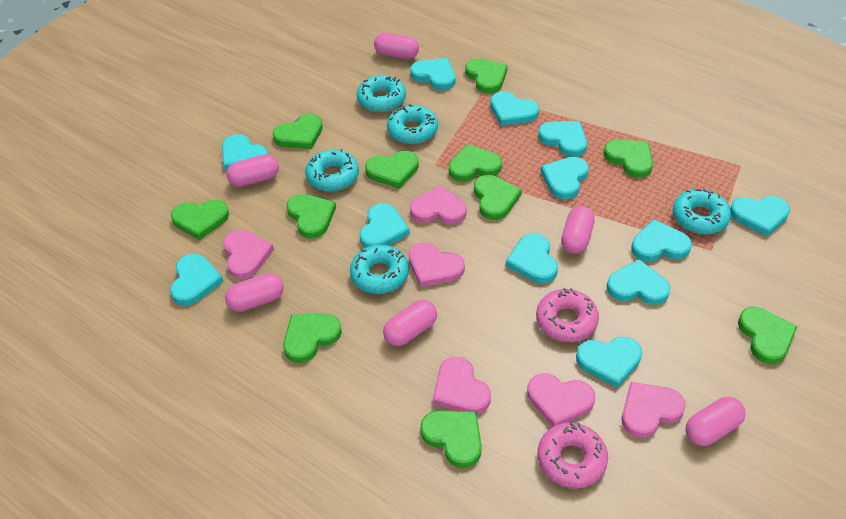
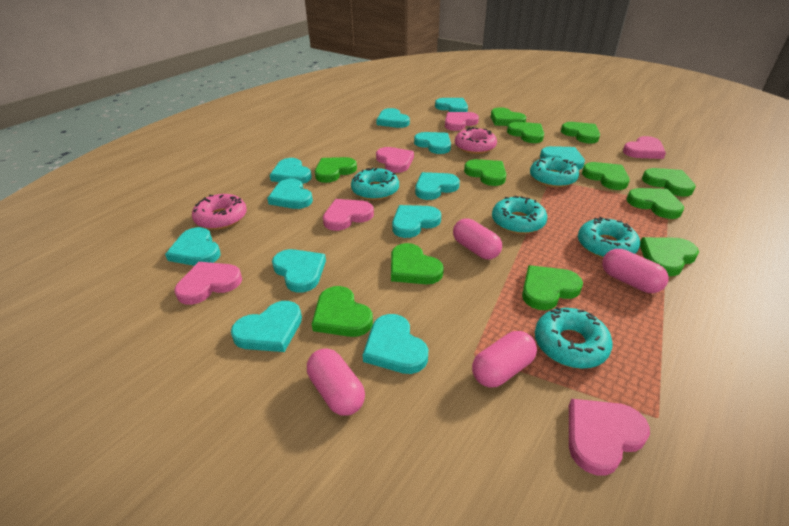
green heart: [171,200,229,240] [273,114,323,149] [283,314,342,363] [286,194,336,238] [365,151,419,189] [420,411,482,468] [449,144,502,182] [465,58,508,94] [474,175,522,220] [603,139,653,178] [738,307,798,364] = 11 -> [312,286,373,337] [315,157,357,183] [391,243,444,284] [464,159,506,186] [491,107,526,126] [507,122,544,143] [522,265,583,310] [561,122,600,144] [582,162,630,190] [627,188,684,219] [640,237,699,276] [642,168,696,197] = 12
pink capsule: [225,273,284,312] [226,154,279,187] [374,33,419,59] [383,300,437,346] [561,206,595,254] [686,397,745,446] = 6 -> [307,348,365,416] [453,218,502,259] [472,331,537,388] [602,249,668,293] = 4

